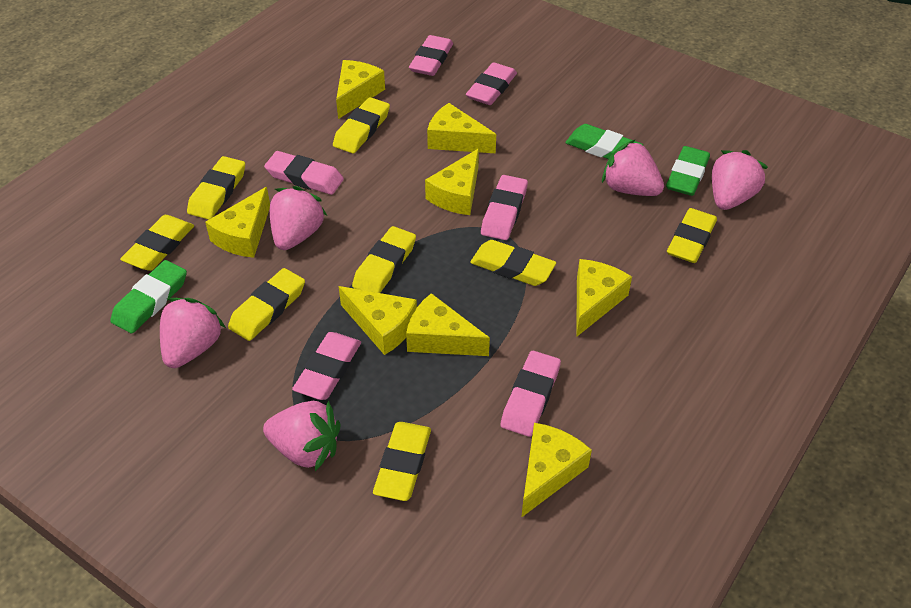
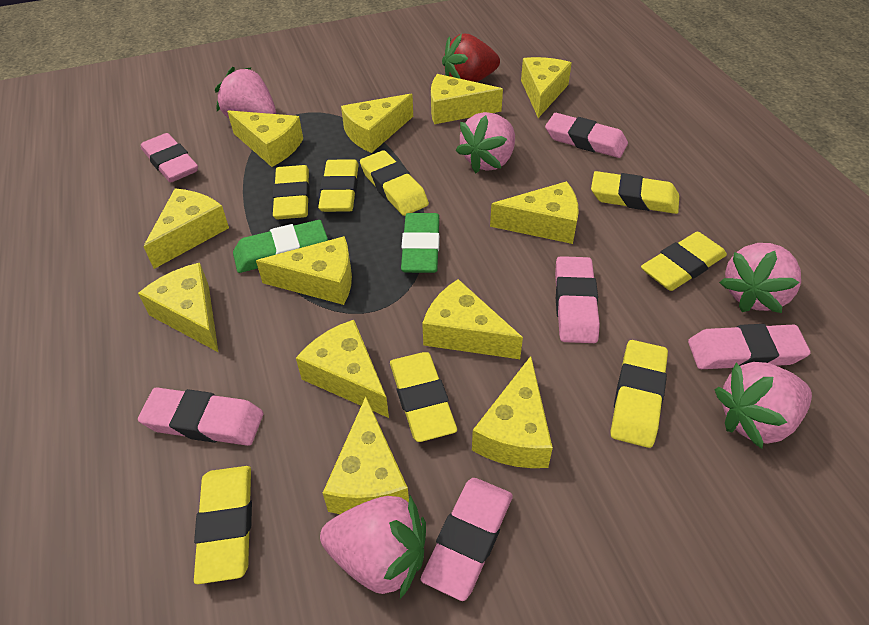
green eraser: [110,260,187,333] [565,124,643,159] [666,146,710,196] = 3 -> [233,220,328,273] [401,213,440,273] = 2
red strawberry: none = 0 -> [442,34,500,82] = 1
yellow cheese: [205,187,270,258] [336,60,385,119] [339,286,417,355] [406,293,490,356] [425,148,479,215] [427,103,496,153] [521,423,592,518] [576,259,632,337] = 8 -> [138,263,219,353] [143,189,229,269] [227,110,303,167] [256,236,352,305] [296,320,389,418] [323,397,409,514] [341,94,413,153] [422,279,523,359] [431,74,503,124] [472,356,553,468] [490,181,579,244] [521,57,572,118] = 12

